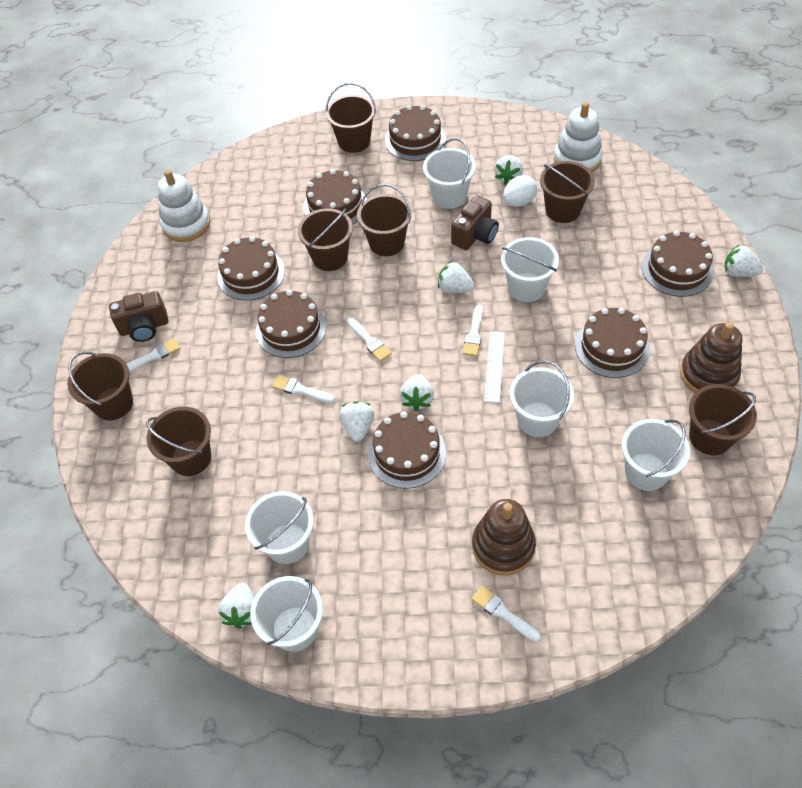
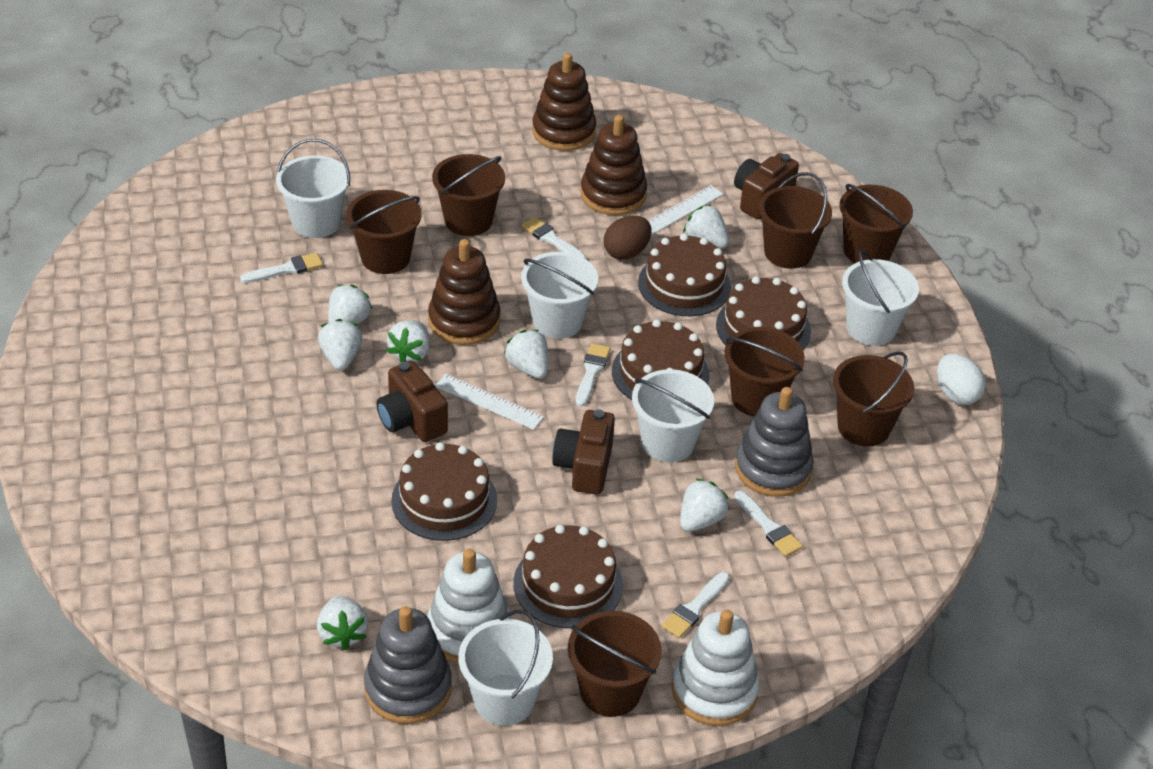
brown cake: [217,236,285,301] [256,290,326,358] [303,169,367,225] [368,411,446,489] [385,105,446,161] [575,308,650,378] [642,231,713,297] = 7 -> [391,442,497,541] [513,524,623,628] [612,319,709,400] [638,234,731,316] [716,276,811,350] = 5
brown camera: [109,291,168,342] [451,195,499,250] = 2 -> [376,361,448,442] [552,409,615,494] [734,153,799,219] = 3
brown egg: none = 0 -> [604,216,652,260] = 1
brown stacking toy: [472,499,536,575] [680,322,742,393] = 2 -> [428,239,500,345] [532,53,596,151] [581,115,647,215] = 3
grey stacking toy: none = 0 -> [364,606,452,724] [735,387,814,497] = 2
white bucket: [245,491,314,564] [250,576,323,652] [423,138,476,209] [501,237,559,302] [510,360,574,437] [622,419,690,491] = 6 -> [276,139,350,238] [458,610,553,726] [521,252,598,339] [632,369,714,462] [842,250,919,346] = 5
white ruler: [484,331,505,403] = 1 -> [435,374,544,430] [648,185,723,235] = 2
white strawberry: [218,583,255,629] [340,401,374,442] [400,374,434,411] [438,261,474,293] [494,155,523,185] [724,245,763,277] = 6 -> [317,596,368,650] [318,319,362,370] [328,285,372,324] [387,320,430,362] [504,330,548,379] [680,478,730,532] [683,205,729,248] = 7

